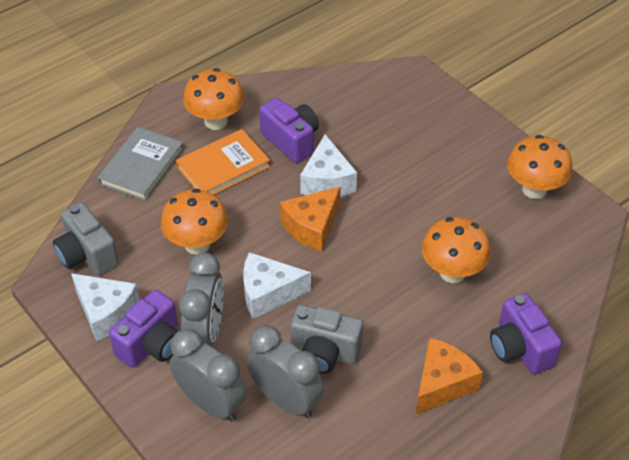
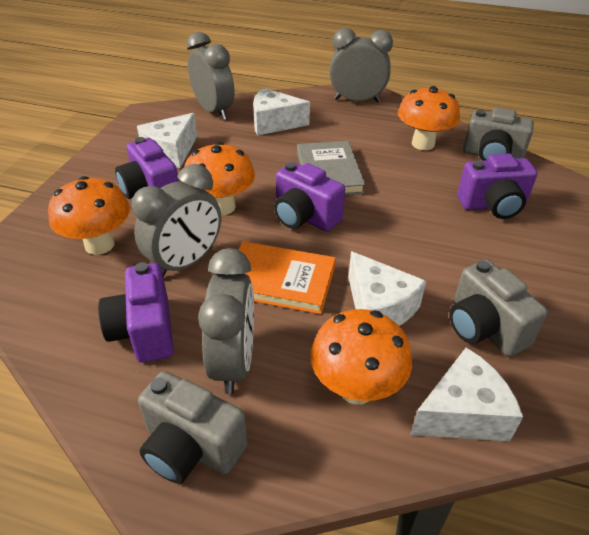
grey camera: [53,203,119,275] [290,305,363,374] = 2 -> [138,371,248,484] [449,260,548,357] [463,107,534,161] = 3
grey clock: [170,329,247,422] [179,253,224,347] [247,325,324,418] = 3 -> [132,164,221,278] [187,32,235,120] [198,248,254,394] [330,28,393,103] = 4
orange cheese: [280,186,341,252] [416,338,483,414] = 2 -> none = 0
purple camera: [109,290,178,368] [259,98,319,163] [490,293,562,374] = 3 -> [98,262,174,363] [115,137,179,199] [274,162,345,231] [457,154,538,219] = 4
white cheese: [71,273,139,341] [243,252,311,319] [300,134,357,196] = 3 -> [137,113,197,168] [253,88,310,136] [348,251,426,326] [410,347,523,441] = 4

